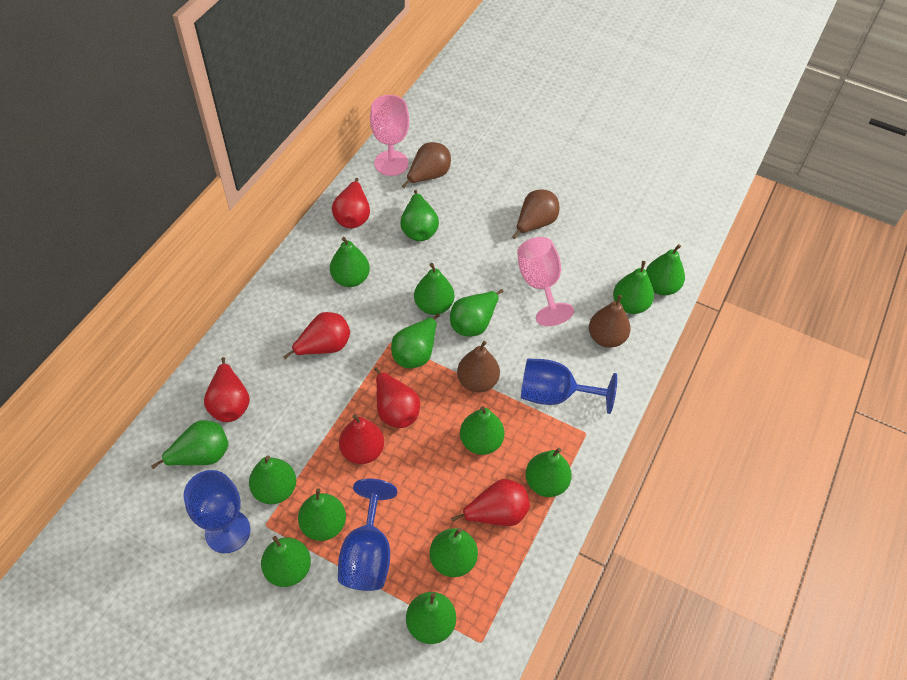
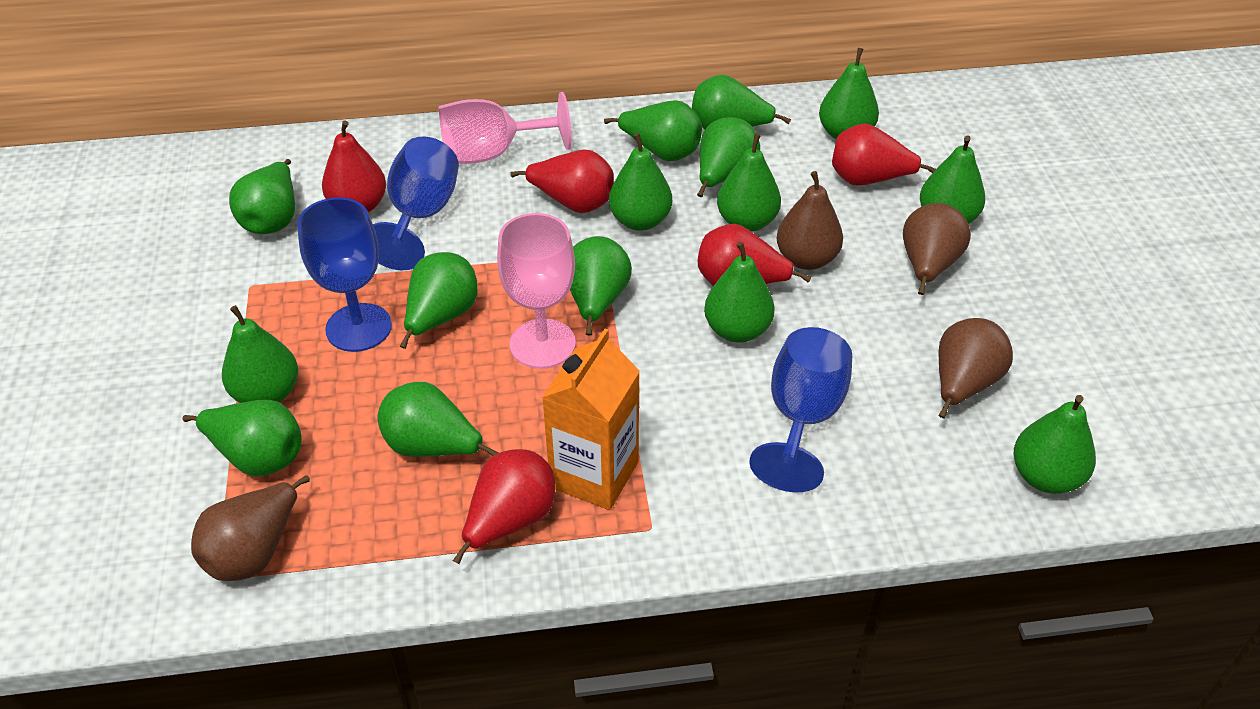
orange carton: none = 0 -> [542,329,640,510] = 1
red pear: [204,357,250,422] [283,312,350,360] [332,178,370,228] [339,414,384,464] [374,367,420,428] [451,479,530,526] = 6 -> [322,120,386,212] [453,449,555,564] [510,150,614,213] [698,224,811,286] [832,124,936,186] = 5

